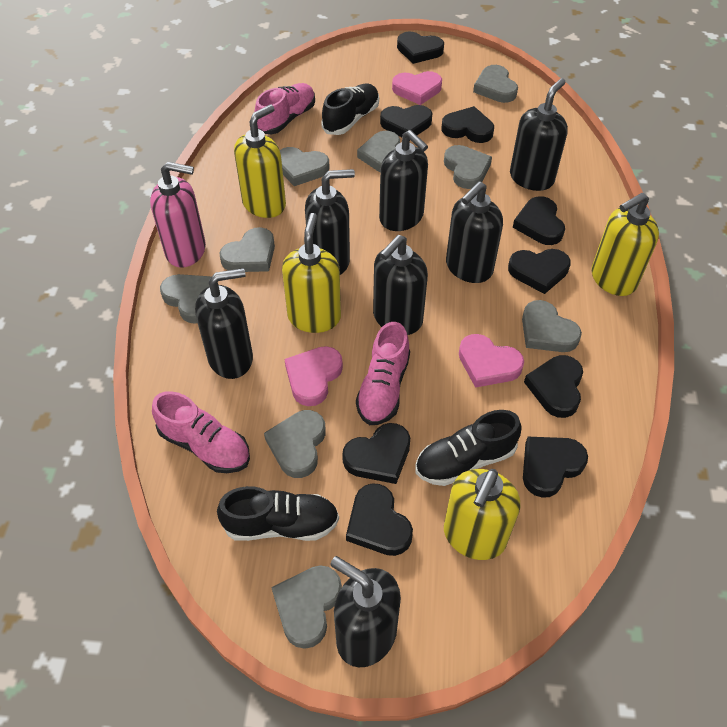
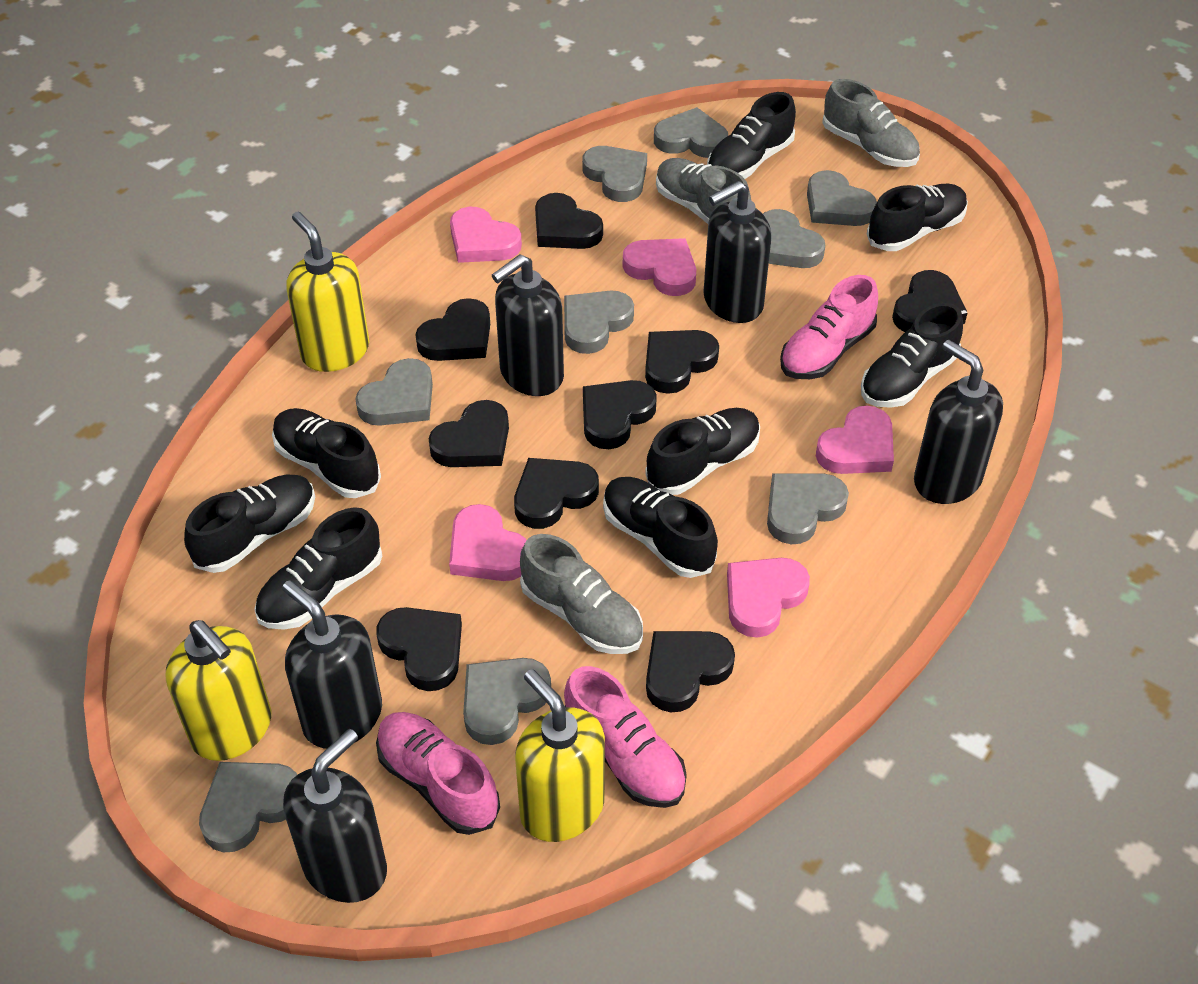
black shoe: [217,486,339,541] [321,83,379,135] [416,410,521,486] = 3 -> [184,474,315,573] [254,507,382,630] [272,408,381,498] [603,477,718,578] [645,408,760,495] [707,92,796,179] [861,303,963,408] [867,184,968,251] = 8
black soap dispenser: [195,268,253,379] [305,169,355,275] [330,556,401,667] [373,235,428,335] [379,130,428,231] [446,182,503,283] [510,78,568,191] = 7 -> [282,580,382,749] [283,729,387,903] [492,254,564,396] [703,181,772,323] [914,340,1003,504] = 5
grey shoe: none = 0 -> [520,534,643,654] [656,158,751,224] [822,79,920,167] = 3
pink heart: [284,346,343,406] [392,71,442,105] [459,334,524,388] = 3 -> [449,504,527,581] [450,207,522,263] [623,238,696,296] [727,558,810,638] [816,406,894,474] = 5
pink soap dispenser: [150,162,206,267] = 1 -> none = 0
yellow soap dispenser: [234,105,286,218] [282,213,341,333] [444,469,520,560] [592,193,659,296] = 4 -> [166,620,271,761] [286,212,369,372] [515,669,605,842] = 3

